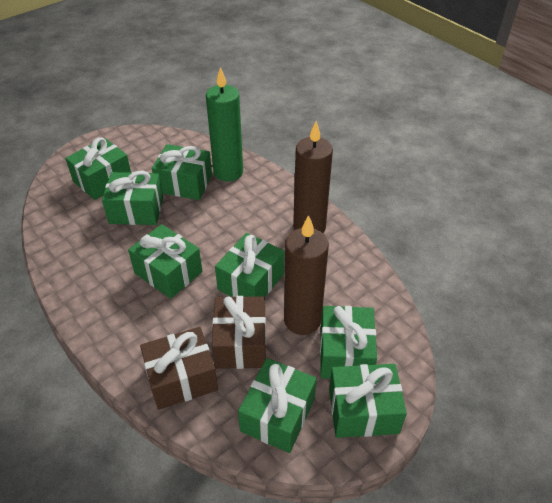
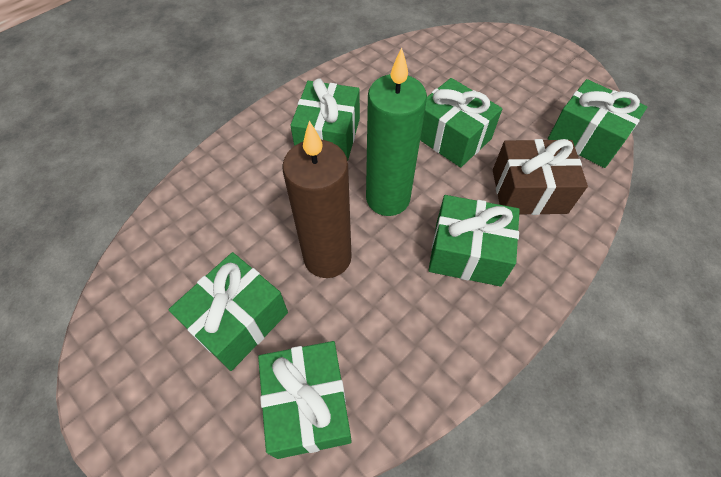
brown candle: [284,215,329,335] [293,121,333,233] = 2 -> [282,121,352,278] = 1
brown gift: [140,327,218,410] [212,296,266,369] = 2 -> [493,139,588,215] = 1
green gift: [65,137,131,200] [102,171,163,225] [128,224,202,299] [152,144,212,200] [215,233,284,297] [238,358,317,453] [320,306,377,379] [329,364,407,438] = 8 -> [168,252,288,371] [258,341,352,459] [290,78,360,160] [420,78,502,167] [429,195,520,286] [548,79,647,168] = 6

